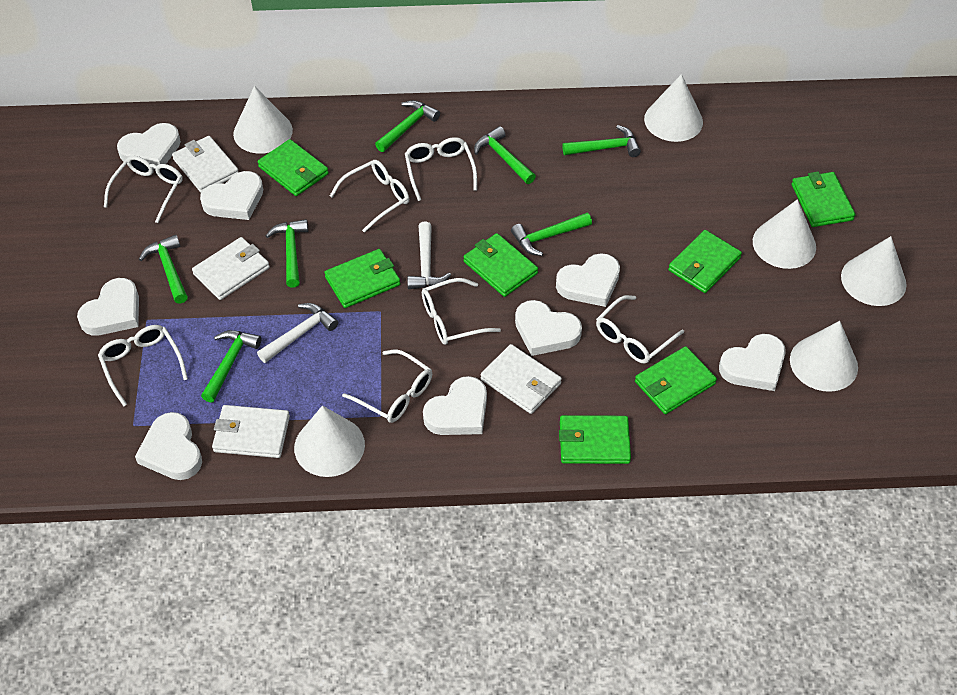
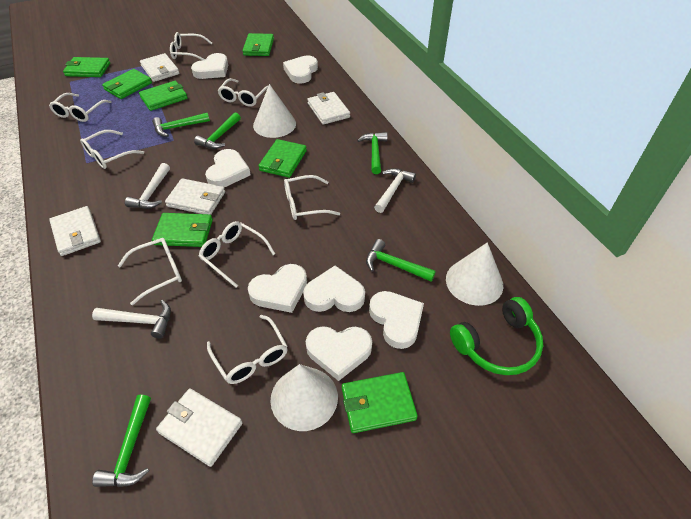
green hammer: [139,235,188,304] [201,330,261,403] [265,219,308,288] [375,100,440,152] [474,126,536,184] [511,213,592,256] [562,125,641,157] = 7 -> [92,395,151,487] [152,113,210,137] [194,112,241,149] [357,132,388,174] [366,239,436,281] = 5
green headphones: none = 0 -> [450,297,543,375] = 1
white cone: [233,86,293,154] [294,405,365,477] [644,74,703,142] [753,199,816,269] [790,321,858,392] [841,236,907,306] = 6 -> [253,84,296,138] [270,364,338,431] [446,242,503,306] = 3
white glasses: [98,325,188,407] [104,156,183,223] [330,160,409,233] [342,349,432,423] [405,137,477,201] [422,278,501,345] [596,295,684,364] = 7 -> [49,93,112,122] [80,130,144,169] [118,238,182,305] [170,32,212,60] [199,221,275,288] [207,315,288,384] [218,78,268,107] [284,175,340,220] = 8
white hammer: [257,303,338,363] [407,222,451,289] = 2 -> [92,300,171,339] [125,163,170,209] [374,168,416,213] = 3
white heart: [77,278,139,336] [117,123,181,169] [135,412,202,480] [200,171,263,220] [423,376,487,435] [515,300,582,356] [556,253,620,307] [719,334,786,391] = 8 -> [191,53,228,79] [205,149,251,187] [248,264,307,313] [283,55,318,84] [303,266,365,312] [306,326,372,381] [369,291,424,349] = 7
white wallet: [172,136,239,193] [192,237,270,300] [212,405,290,458] [480,344,562,414] = 4 -> [49,206,101,256] [140,53,179,82] [156,388,243,467] [165,178,225,215] [307,92,350,125] = 5

